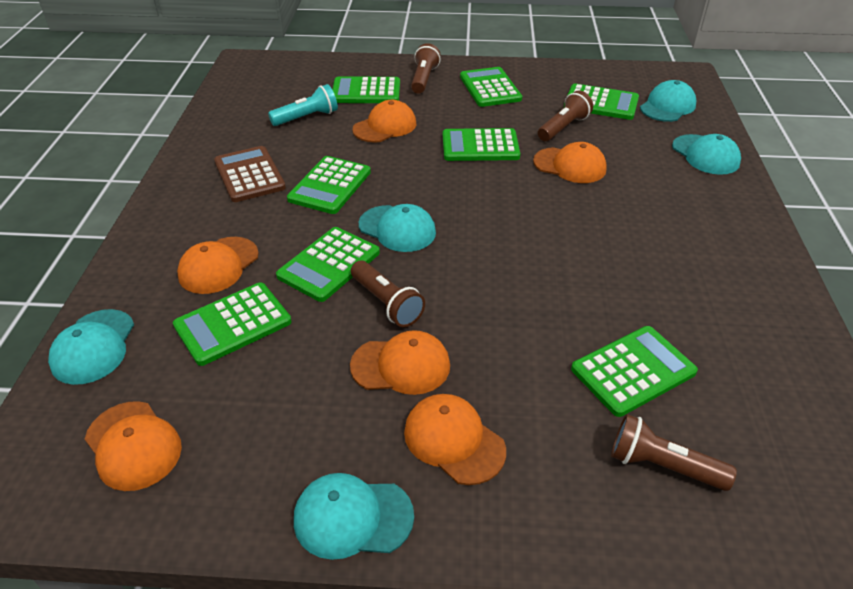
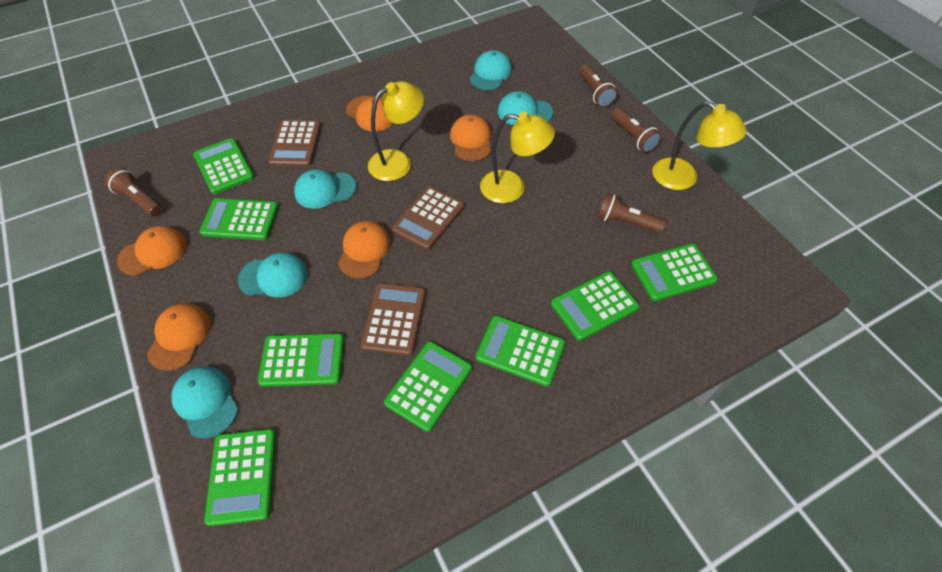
brown calculator: [214,146,286,202] = 1 -> [268,120,321,167] [361,283,426,356] [391,186,465,250] = 3
orange cap: [85,401,182,491] [177,237,259,294] [350,330,450,395] [353,100,416,143] [404,394,506,485] [533,142,607,183] = 6 -> [117,226,187,276] [147,303,211,371] [338,221,391,278] [346,96,394,131] [450,114,491,161] = 5
turquoise flashlight: [268,84,338,126] = 1 -> none = 0
yellow lamp: none = 0 -> [368,81,424,181] [480,112,555,203] [652,101,747,190] = 3

